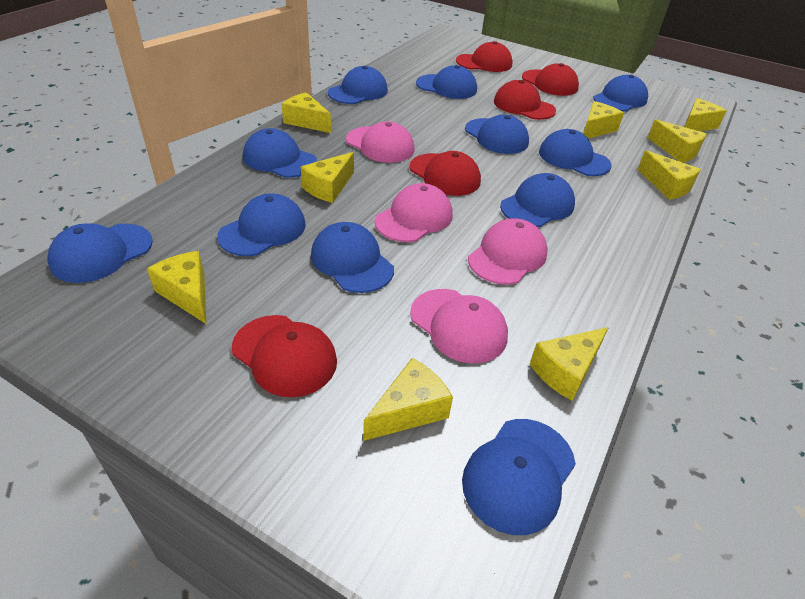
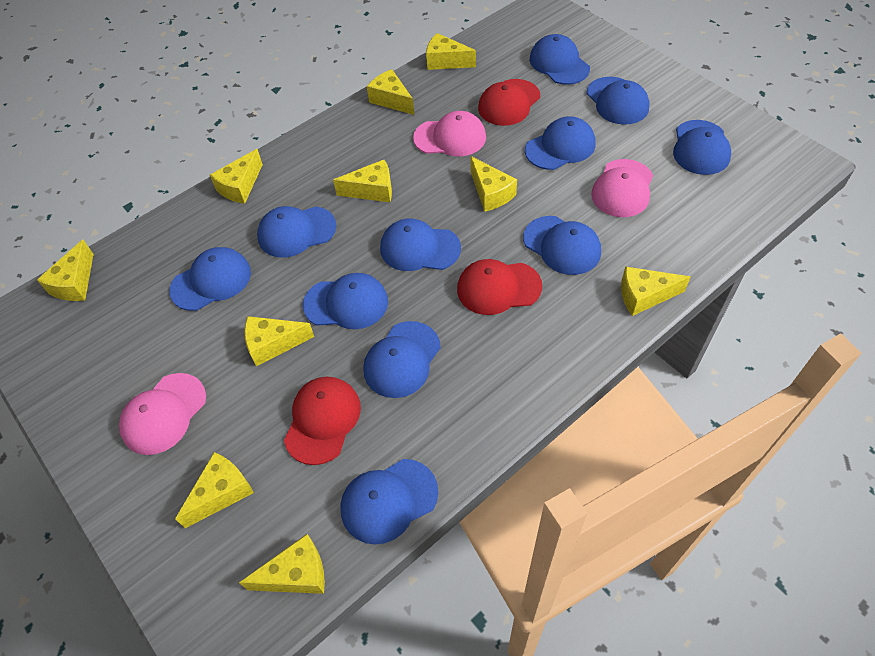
pink cap: [346,121,414,163] [374,183,453,242] [410,289,508,364] [468,218,548,285] = 4 -> [119,373,206,455] [413,111,486,157] [591,159,653,217] = 3
red cap: [232,315,337,397] [409,151,481,196] [456,41,512,72] [494,80,556,120] [522,63,579,96] = 5 -> [284,377,361,465] [457,259,542,315] [478,79,540,126] = 3
yellow cheese: [147,251,206,324] [282,92,331,133] [301,152,354,203] [363,358,453,441] [530,327,609,401] [583,101,624,139] [637,150,701,200] [648,119,707,163] [684,98,727,131] = 9 -> [37,240,94,301] [175,452,254,528] [210,149,263,204] [239,534,325,594] [244,316,314,366] [333,160,392,202] [367,69,414,115] [426,33,476,70] [470,156,517,212] [621,266,691,316] = 10

